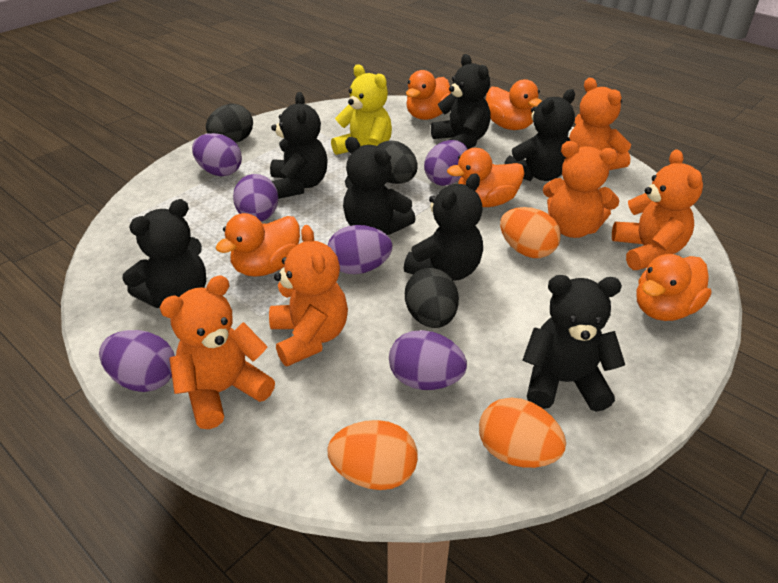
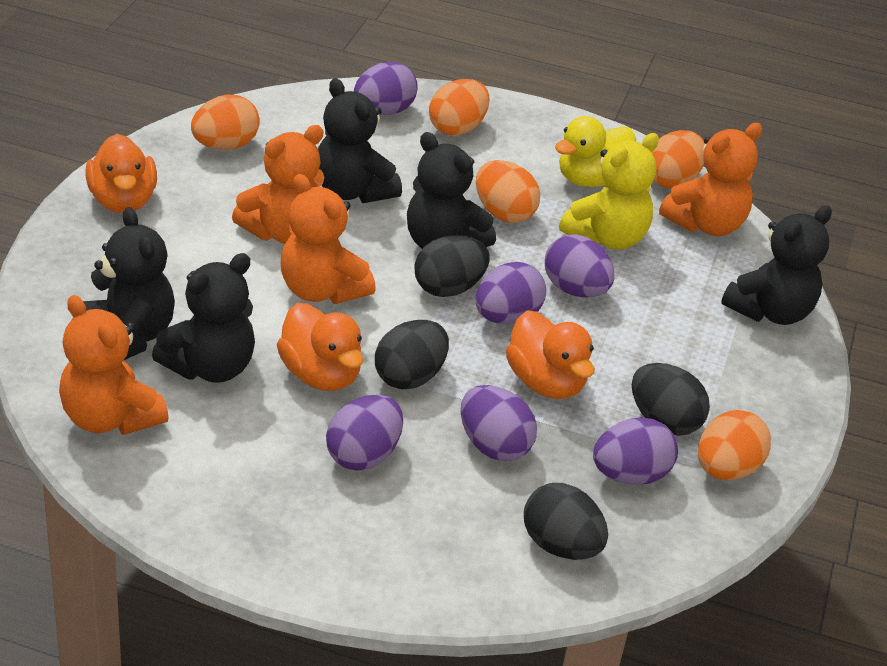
black egg: [206,104,253,143] [377,140,418,184] [405,268,459,328] = 3 -> [375,320,449,389] [415,235,490,297] [524,483,608,560] [632,363,710,436] = 4
black teddy bear: [122,199,206,308] [270,92,328,199] [343,137,416,235] [404,173,483,281] [431,54,491,149] [504,89,575,181] [523,275,625,412] = 7 -> [83,207,175,360] [152,253,255,383] [318,78,402,203] [407,132,496,249] [721,205,832,325] = 5
orange duck: [215,213,300,277] [406,70,451,120] [447,148,525,207] [486,79,542,130] [637,254,711,321] = 5 -> [86,134,157,213] [277,303,363,391] [506,310,595,399] = 3
orange egg: [327,420,418,490] [479,398,566,468] [500,207,561,258] = 3 -> [191,94,260,150] [429,79,489,136] [476,160,540,223] [652,130,705,188] [698,410,771,481] = 5
orange teddy bear: [160,276,275,429] [269,225,348,366] [543,141,619,238] [569,78,631,170] [612,149,703,270] = 5 -> [59,295,169,435] [232,125,325,244] [280,174,376,304] [659,123,762,236] = 4
yellow duck: none = 0 -> [555,116,636,187] = 1

